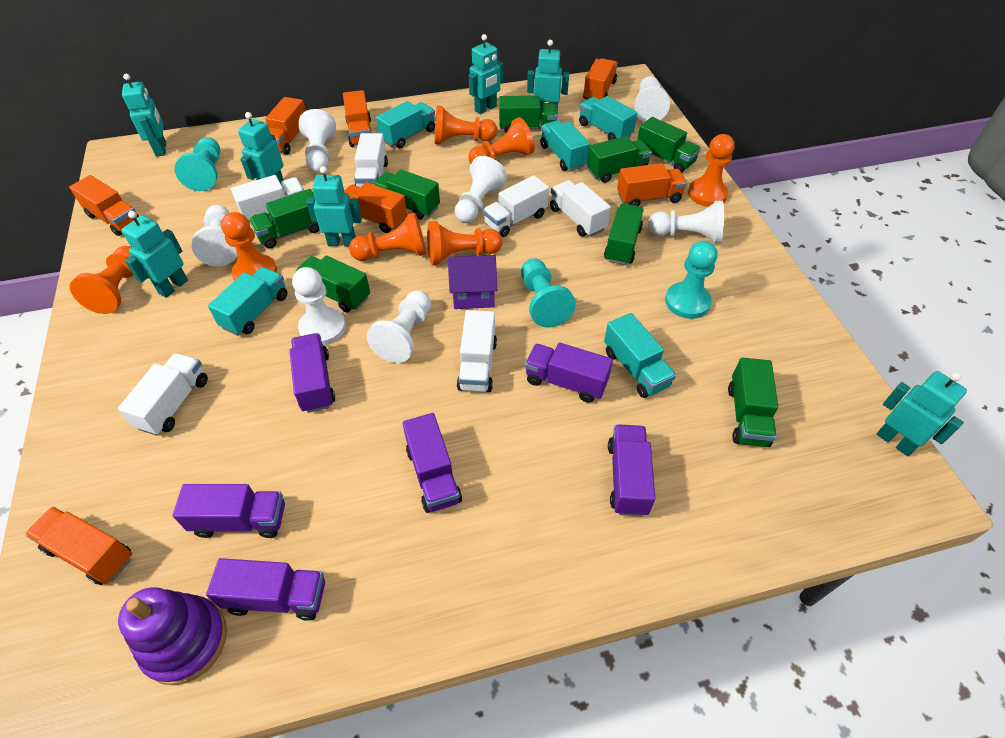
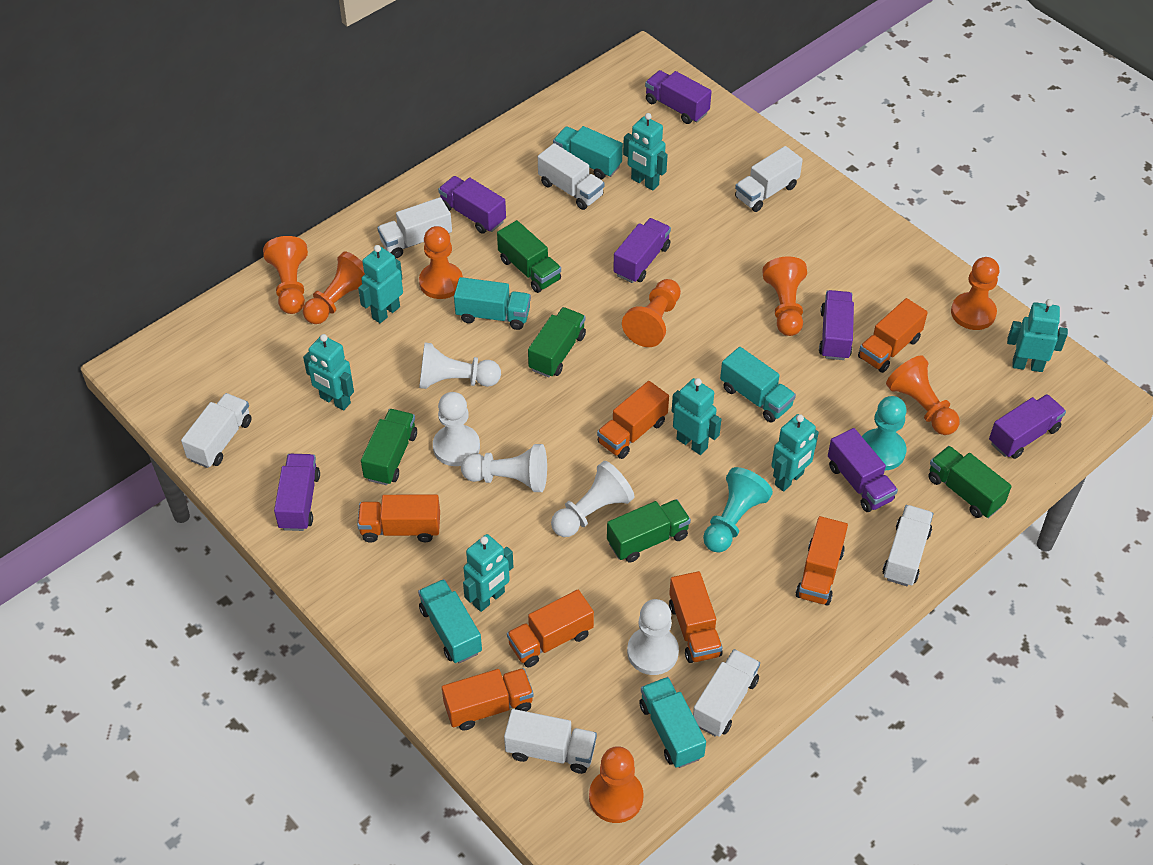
green truck: [249,189,320,249] [295,256,370,313] [373,169,440,220] [499,96,557,133] [587,136,652,183] [604,203,644,265] [637,117,701,173] [728,357,778,447] = 8 -> [361,409,417,485] [497,220,561,293] [528,307,586,378] [607,499,691,562] [928,446,1012,518] = 5
orange pawn: [70,246,133,314] [221,212,277,281] [349,213,426,261] [427,221,503,265] [435,106,497,144] [469,117,535,164] [688,134,735,207] = 7 -> [263,236,308,314] [303,251,365,324] [419,226,463,299] [589,746,643,823] [622,279,681,347] [762,256,807,336] [886,355,959,435] [951,257,1000,330] = 8
purple house: [448,255,497,309] = 1 -> none = 0
purple stacking toy: [118,587,227,685] = 1 -> none = 0
purple truck: [172,484,285,538] [206,558,325,621] [289,333,335,413] [402,413,462,513] [525,342,613,403] [608,425,655,516] = 6 -> [274,454,320,531] [438,176,506,234] [613,218,671,283] [645,70,712,124] [819,290,854,360] [828,428,898,512] [989,394,1066,459] = 7
turquoise pawn: [174,137,220,191] [521,259,576,327] [665,241,718,319] = 3 -> [703,467,773,552] [862,396,907,470] = 2
white pawn: [192,205,237,266] [292,267,346,346] [299,109,336,173] [367,290,431,363] [455,156,507,223] [634,76,670,122] [648,201,724,243] = 7 -> [419,343,501,389] [433,392,480,466] [461,444,547,492] [551,461,635,537] [627,599,679,675] = 5
white truck: [118,353,208,436] [231,175,304,222] [354,133,388,187] [457,310,497,392] [483,175,549,237] [550,180,611,237] = 6 -> [181,393,252,468] [377,197,452,258] [504,709,597,774] [538,143,604,210] [693,649,760,737] [735,146,803,212] [883,505,933,586] = 7

